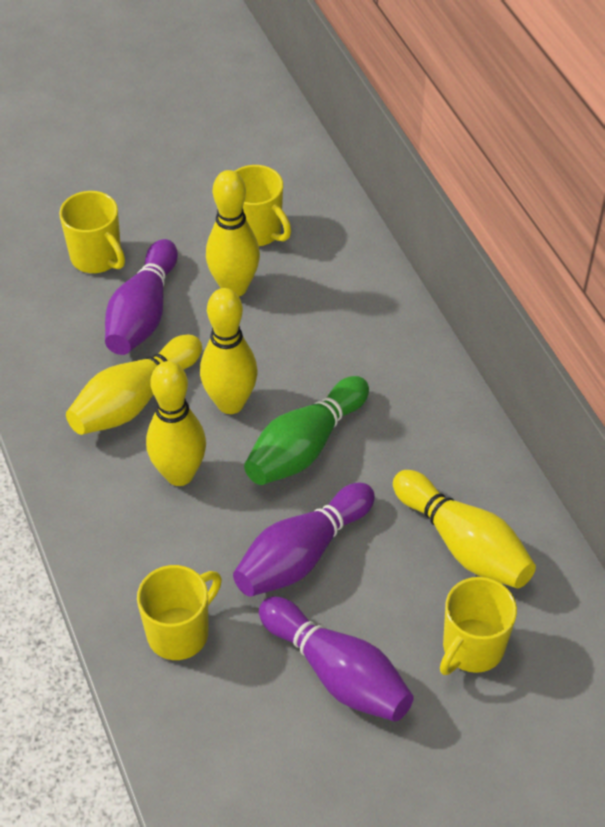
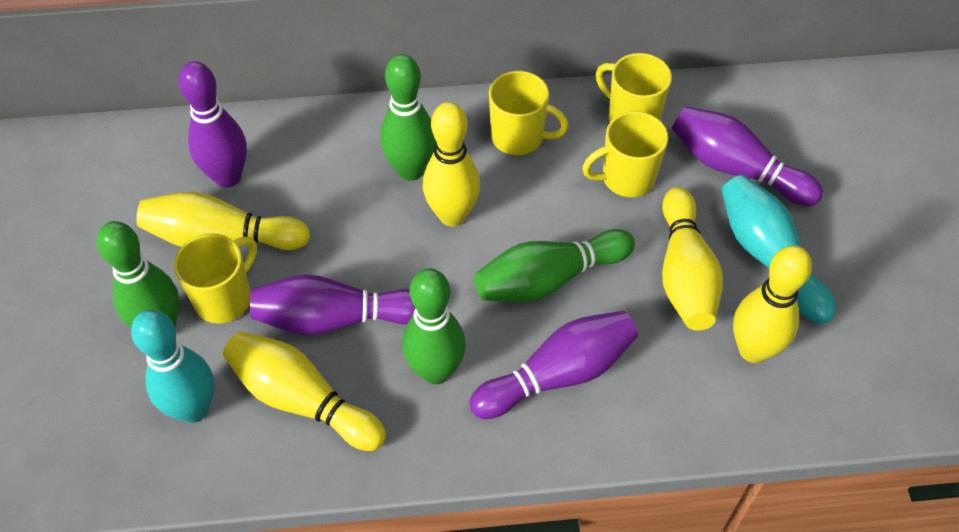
green bowling pin: [244,376,369,485] = 1 -> [97,221,180,328] [380,54,436,181] [402,268,466,384] [474,229,635,302] = 4
purple bowling pin: [105,239,178,355] [233,483,375,597] [259,597,414,722] = 3 -> [179,61,247,188] [250,274,415,335] [469,311,638,419] [672,106,823,206] = 4
turquoise bowling pin: none = 0 -> [131,309,214,423] [721,175,836,324] = 2

